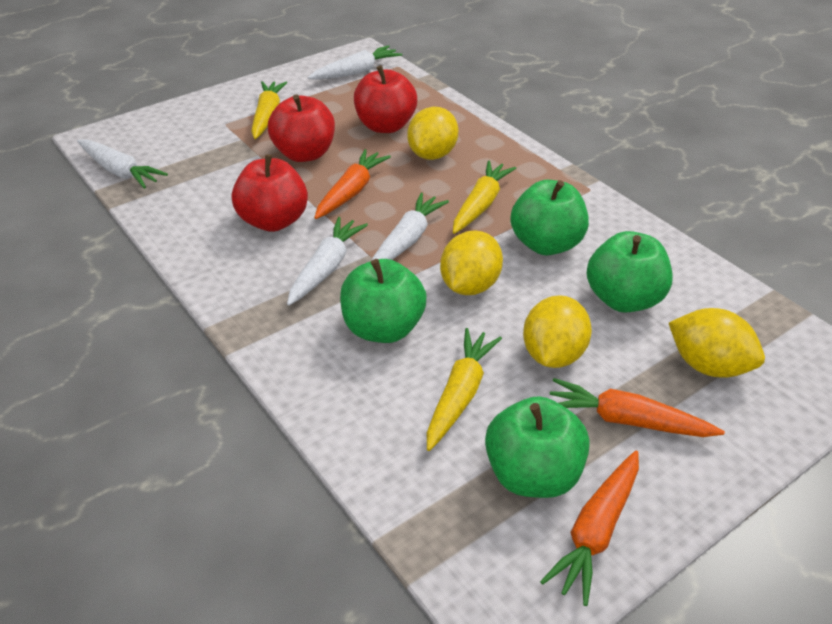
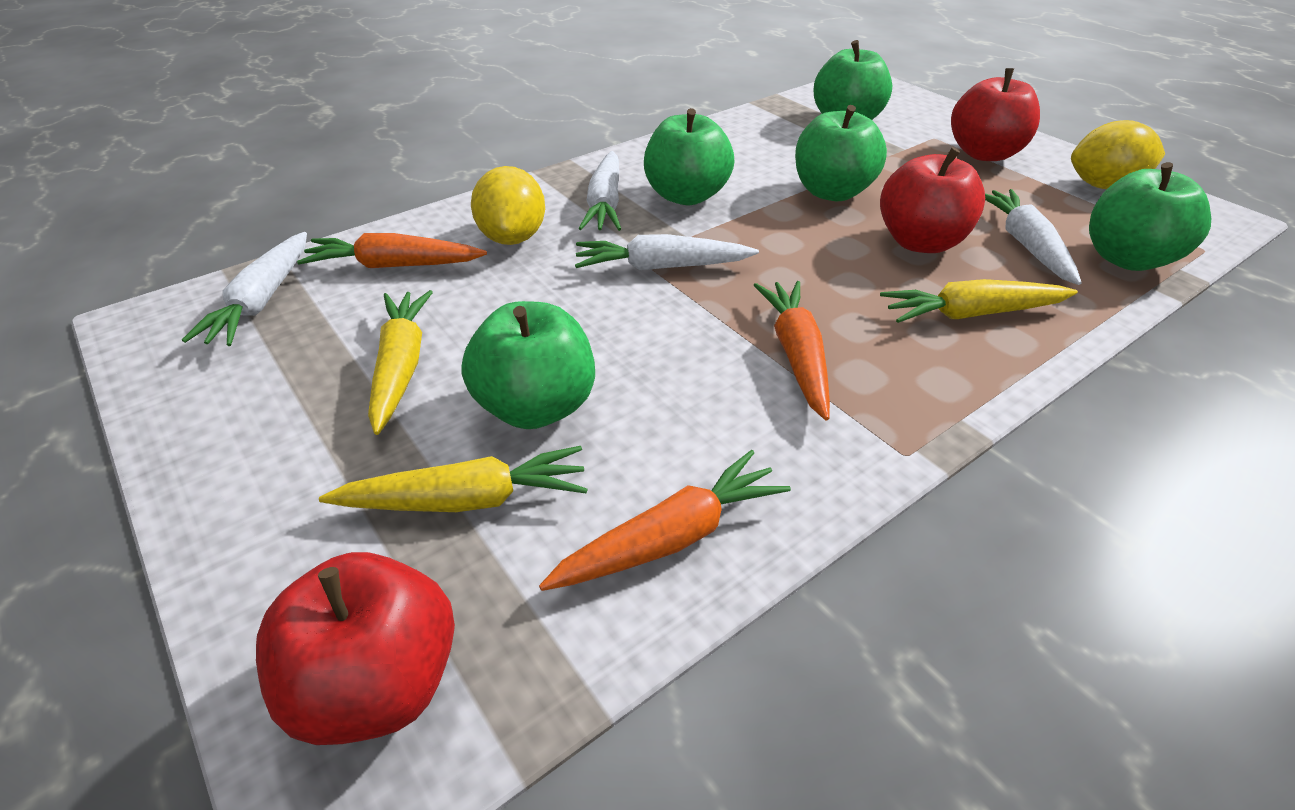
green apple: [340,259,427,343] [485,396,590,498] [510,180,589,255] [587,231,673,313] = 4 -> [461,301,595,429] [644,108,734,205] [795,105,887,201] [814,40,892,120] [1089,162,1211,271] = 5
yellow lemon: [407,107,458,160] [440,230,503,295] [523,295,592,368] [669,308,765,378] = 4 -> [471,166,545,245] [1071,120,1165,189] = 2

